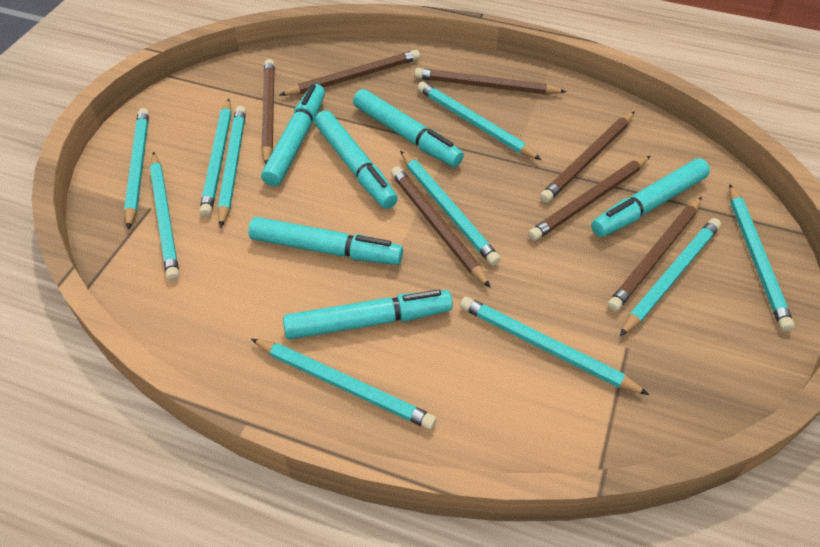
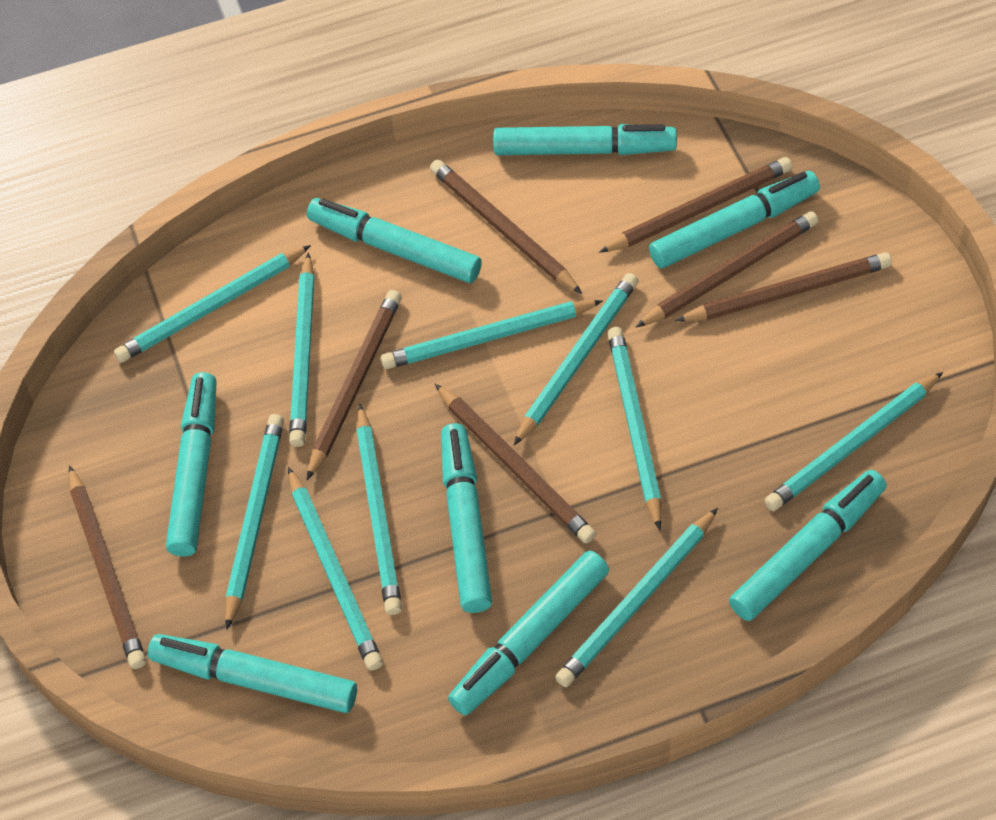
turquoise marker: [248,217,403,265] [261,84,325,186] [283,290,453,339] [314,110,398,209] [353,89,464,167] [591,158,710,237] = 6 -> [148,634,357,713] [166,372,217,557] [307,198,482,283] [441,423,492,613] [448,551,609,715] [493,124,677,155] [649,171,820,268] [729,470,886,621] = 8

